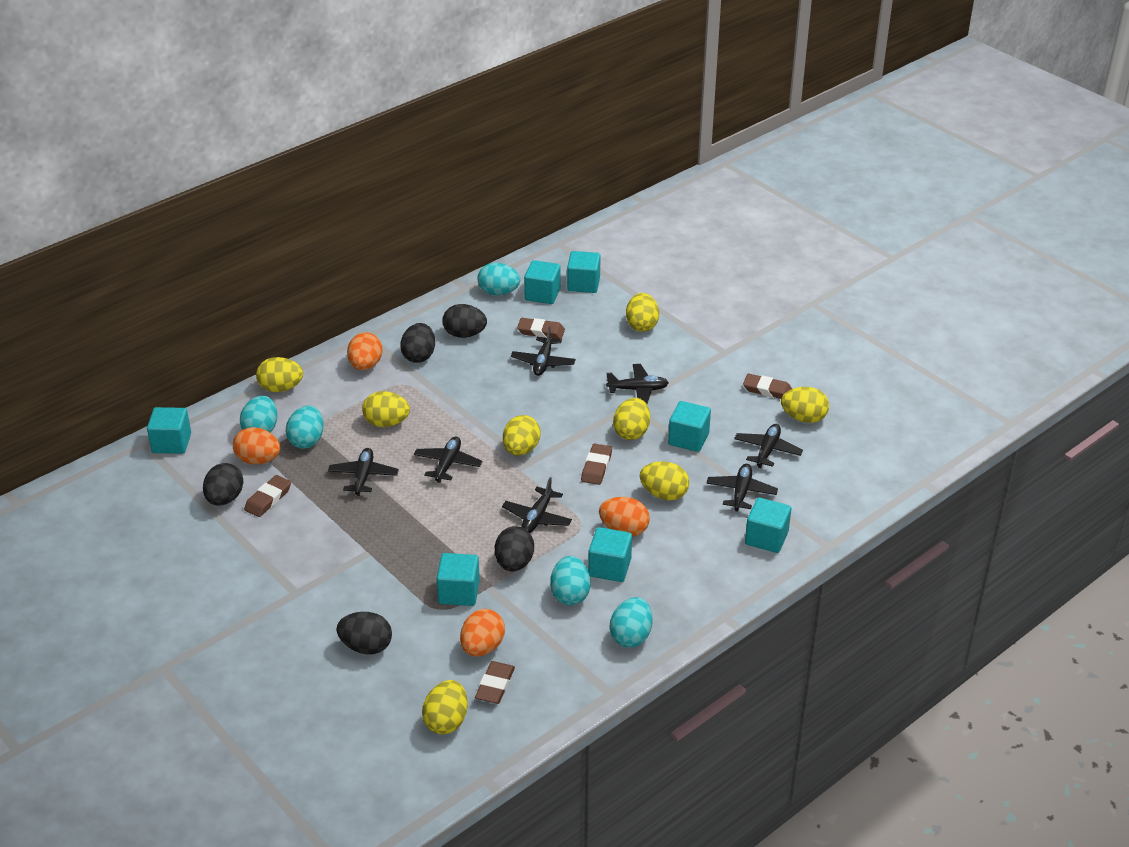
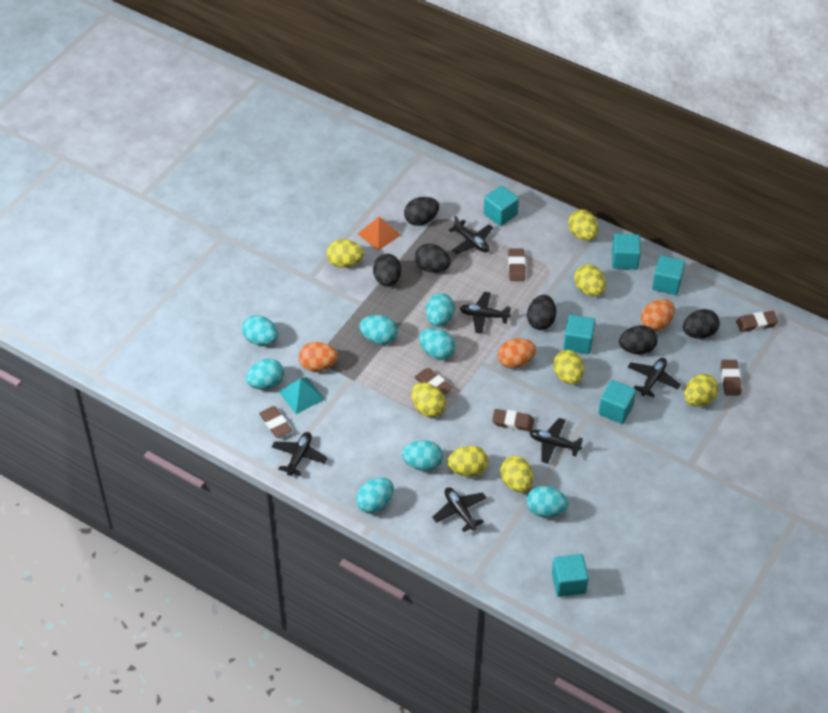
black egg: [203,463,244,506] [336,612,392,654] [400,323,435,363] [442,304,487,338] [495,526,534,572] = 5 -> [373,254,401,287] [404,197,439,226] [415,244,450,273] [527,295,556,330] [619,325,658,355] [683,309,720,339] = 6
black plane: [328,448,399,496] [414,436,483,483] [502,477,572,533] [511,326,576,376] [606,364,669,404] [706,464,778,512] [734,424,803,468] = 7 -> [272,432,327,476] [432,487,487,532] [449,216,493,254] [460,292,511,334] [530,418,583,464] [628,358,681,398] = 6
brown eraser: [244,475,291,517] [475,661,515,704] [517,318,565,339] [581,444,612,485] [743,374,792,399] = 5 -> [259,406,292,438] [414,368,453,395] [492,409,534,432] [508,248,525,281] [721,360,741,395] [736,311,779,332] = 6
orange egg: [233,427,280,464] [347,332,382,370] [460,609,505,656] [599,497,650,537] = 4 -> [299,342,338,371] [498,338,536,369] [641,299,675,332] = 3
orange pyramid: none = 0 -> [358,217,401,251] = 1
turquoise cube: [147,407,191,454] [436,553,480,606] [524,260,561,304] [567,251,601,293] [588,527,632,582] [668,401,711,452] [745,498,791,553] = 7 -> [483,185,519,226] [552,554,589,597] [563,315,595,354] [598,380,636,424] [612,233,641,270] [652,255,685,295] = 6
turquoise egg: [240,396,278,433] [286,406,324,449] [477,263,520,295] [550,556,591,606] [610,597,653,648] = 5 -> [242,315,278,345] [246,359,284,390] [356,478,394,514] [359,315,398,345] [402,440,443,471] [419,328,456,360] [426,293,455,327] [527,486,568,517] = 8
turquoise pyramid: none = 0 -> [279,377,325,414] = 1

